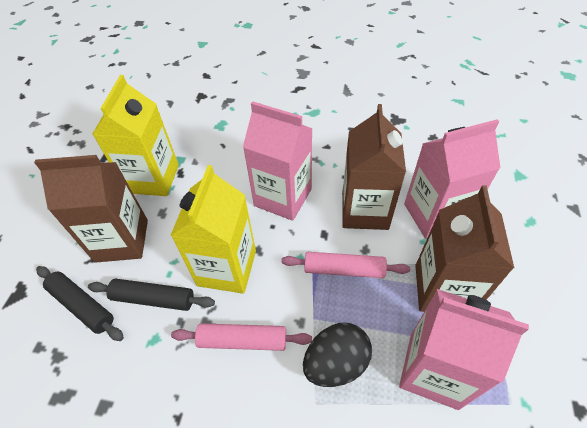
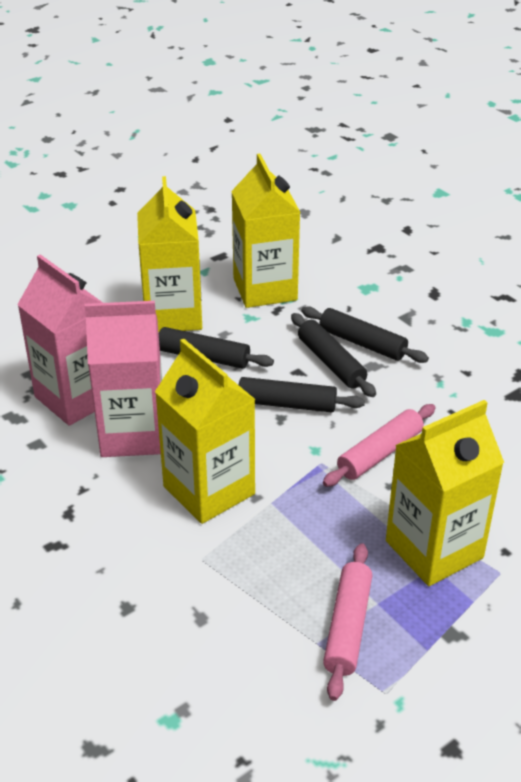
black egg: [303,323,372,387] = 1 -> none = 0
black rolling pin: [36,266,124,341] [88,279,215,311] = 2 -> [159,327,274,369] [239,377,365,413] [291,313,376,397] [301,306,429,363] = 4
brown carton: [34,155,148,263] [342,104,406,230] [415,185,514,312] = 3 -> none = 0
pink carton: [243,101,313,221] [399,289,529,410] [404,120,500,239] = 3 -> [17,254,103,426] [84,301,162,457] = 2
yellow carton: [93,75,179,196] [170,165,256,294] = 2 -> [137,176,202,333] [155,339,256,524] [231,153,301,308] [386,400,504,586] = 4

